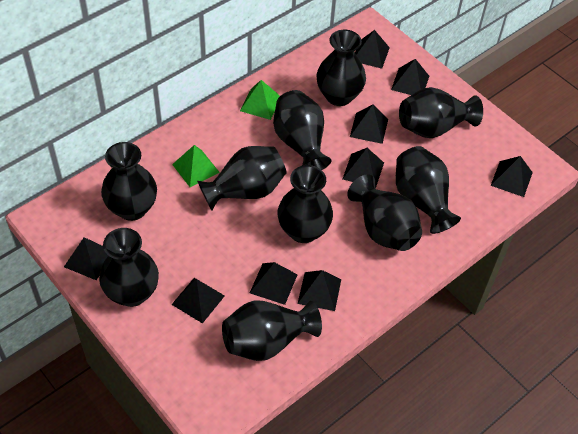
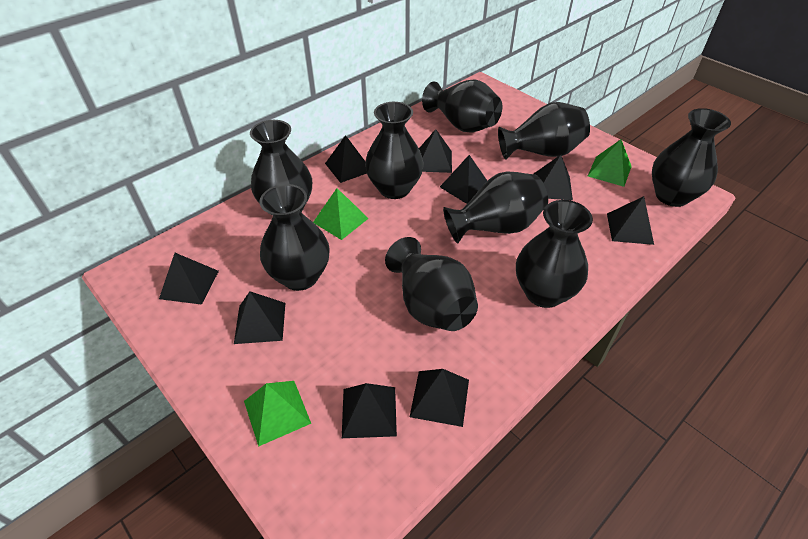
black vase: [99,228,159,307] [101,142,157,221] [197,146,287,211] [222,300,322,361] [273,90,331,170] [278,165,333,243] [316,30,366,106] [347,174,422,251] [396,146,461,234] [399,87,483,138] = 10 -> [250,120,312,212] [259,184,330,291] [365,102,424,199] [385,237,478,331] [422,80,502,132] [443,172,548,243] [498,102,590,160] [516,200,593,308] [652,108,731,207] = 9
green pyramid: [172,145,220,187] [240,80,280,120] = 2 -> [244,381,311,447] [313,188,369,240] [588,139,632,187] = 3

